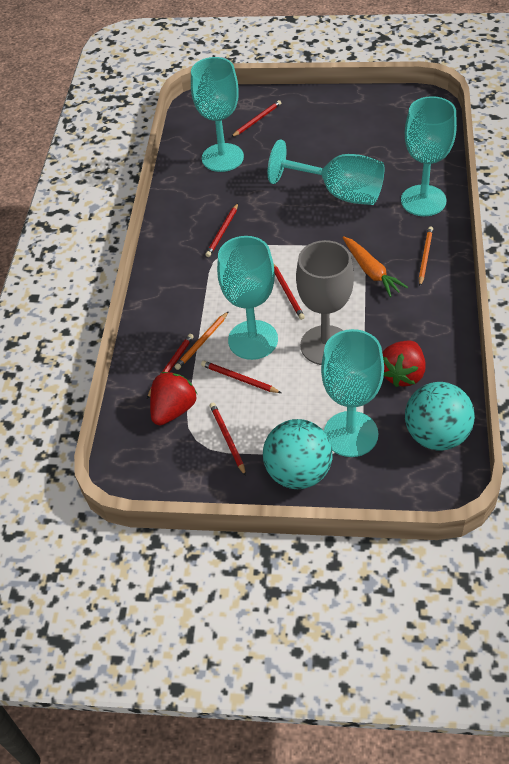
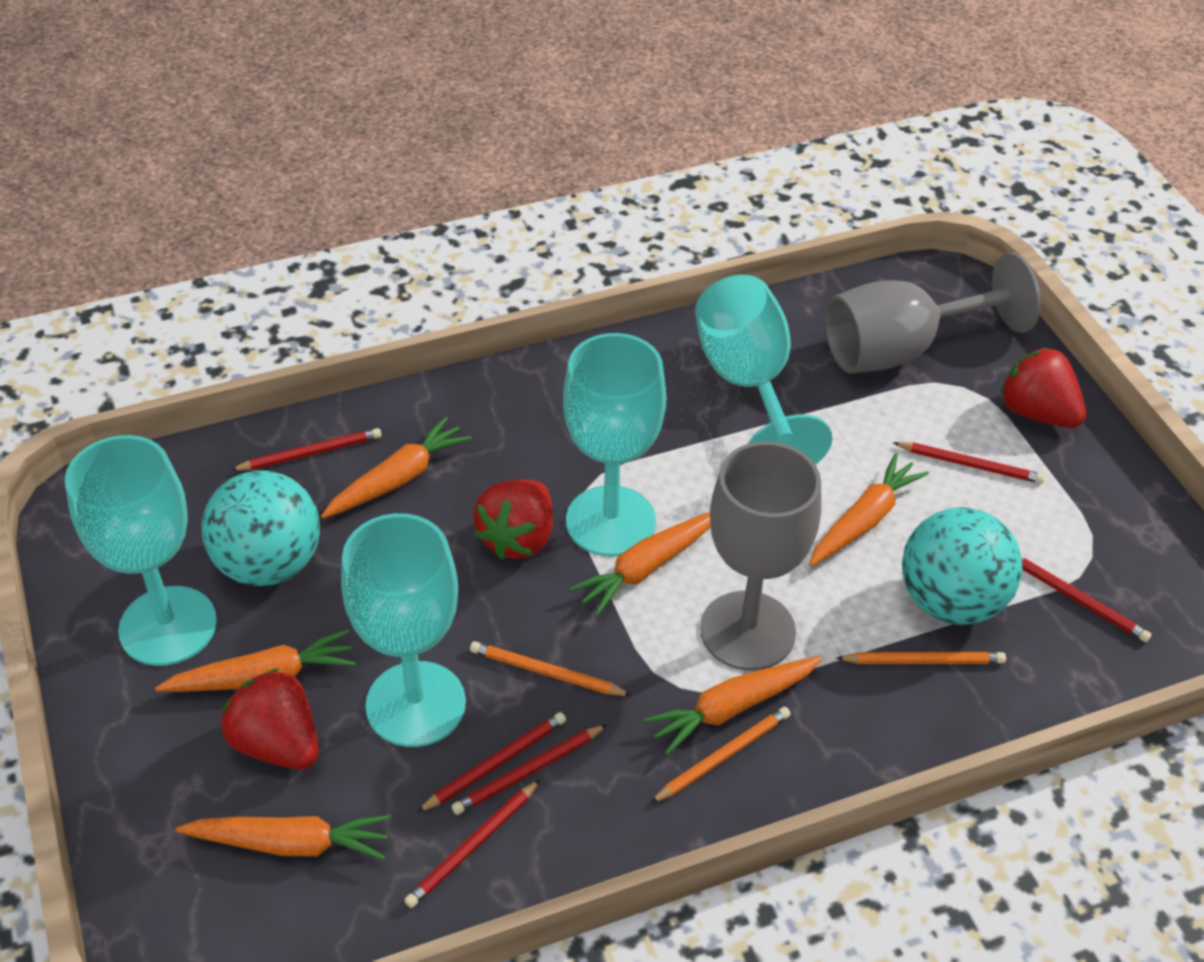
grey goblet: [296,240,354,365] = 1 -> [700,441,822,671] [824,253,1041,373] = 2
orange carrot: [342,236,408,297] = 1 -> [155,629,356,692] [176,815,391,860] [321,417,472,519] [569,512,711,616] [643,656,822,755] [809,453,929,566] = 6
orange pencil: [175,311,229,370] [419,226,433,286] = 2 -> [470,641,632,696] [650,707,791,803] [836,652,1006,664] = 3
red strawberry: [150,372,197,425] [382,341,425,387] = 2 -> [221,668,319,770] [473,479,553,560] [1000,347,1086,428] = 3
turquoise goblet: [191,57,244,172] [217,236,278,360] [268,140,384,205] [321,329,384,457] [401,96,457,216] = 5 -> [65,435,217,666] [341,513,466,747] [563,333,666,557] [695,275,832,465] = 4

